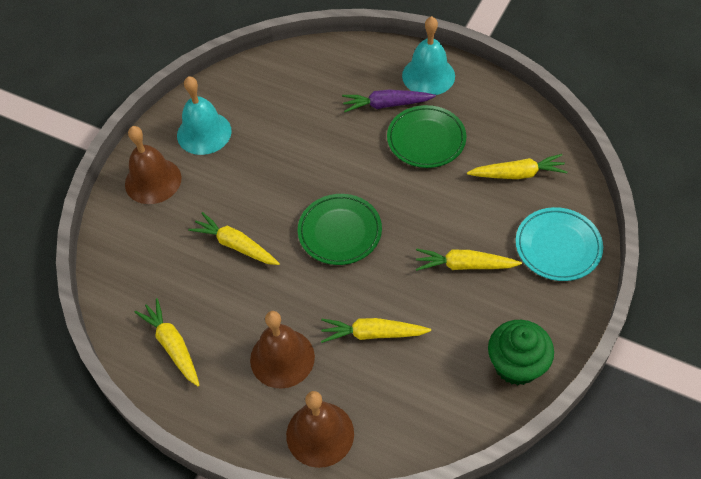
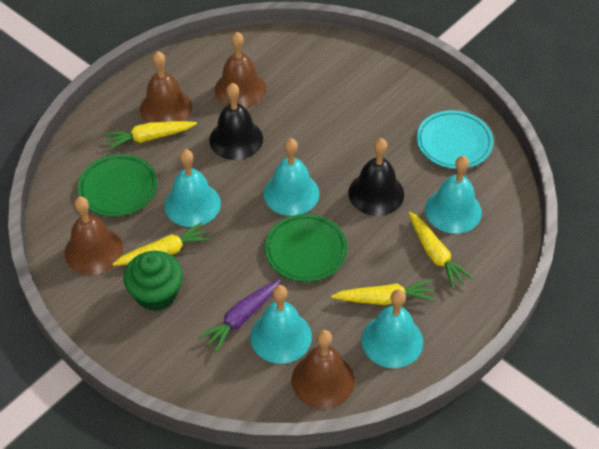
black bell: none = 0 -> [209,83,263,160] [348,138,404,216] = 2
brown bell: [125,126,181,204] [250,311,315,389] [286,391,354,468] = 3 -> [65,197,123,275] [140,51,192,123] [215,32,266,108] [292,330,355,409] = 4
turquoise bell: [177,76,232,155] [402,16,455,95] = 2 -> [164,149,221,227] [250,285,312,364] [264,138,320,216] [362,289,423,368] [425,156,482,234] = 5
yellow carrot: [135,298,199,386] [188,212,280,265] [321,318,431,343] [416,248,522,271] [467,154,567,179] = 5 -> [104,121,197,150] [113,222,211,266] [331,280,436,305] [408,211,473,289] = 4

